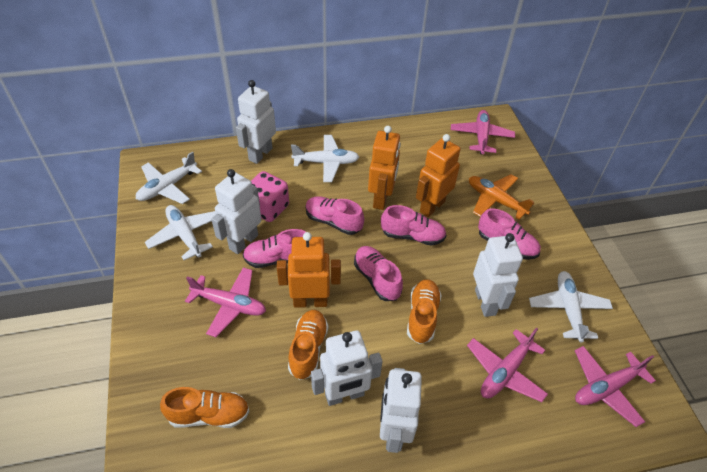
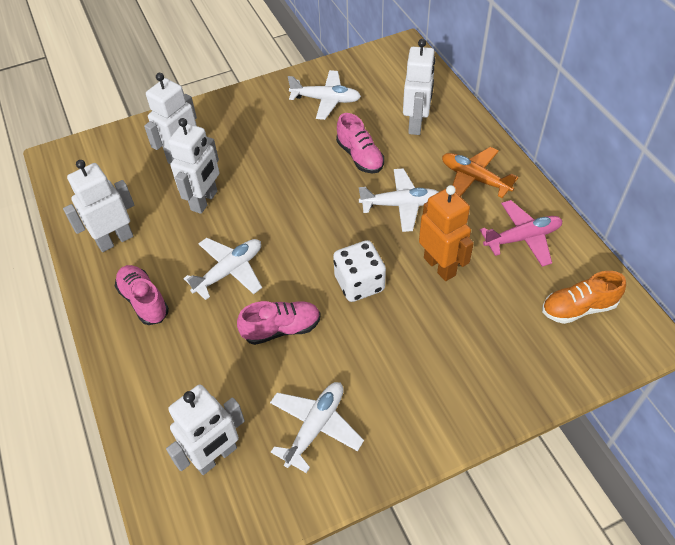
orange robot: [277,232,341,308] [368,126,401,210] [416,134,460,217] = 3 -> [419,185,474,281] = 1
orange shoe: [160,387,250,428] [288,310,328,380] [407,279,442,344] = 3 -> [542,271,626,324] = 1
pink dice: [251,171,289,222] = 1 -> none = 0
pink plane: [185,267,266,337] [451,110,515,154] [467,327,548,402] [575,346,656,427] = 4 -> [480,200,563,267] = 1
pink shoe: [243,229,306,268] [306,196,364,235] [354,246,403,301] [381,205,447,246] [478,209,541,260] = 5 -> [115,265,169,325] [237,301,321,345] [336,113,384,173] = 3
white dice: none = 0 -> [333,240,386,302] = 1

